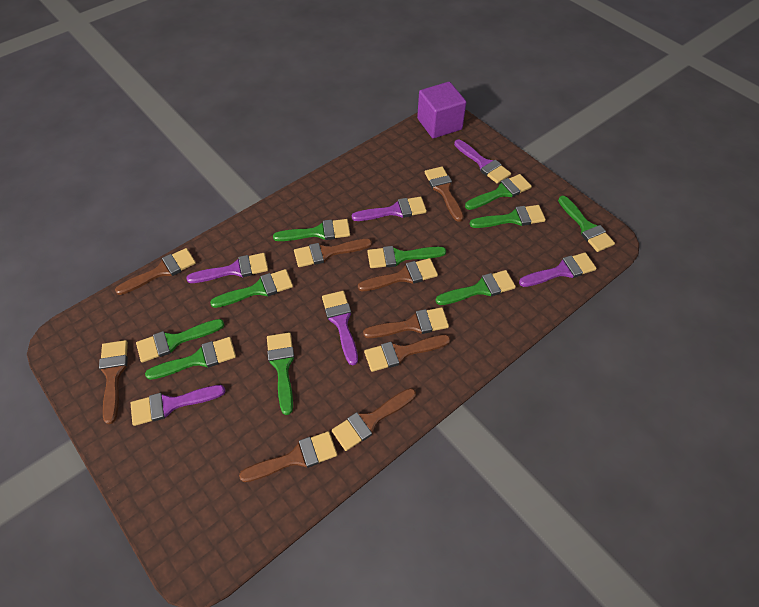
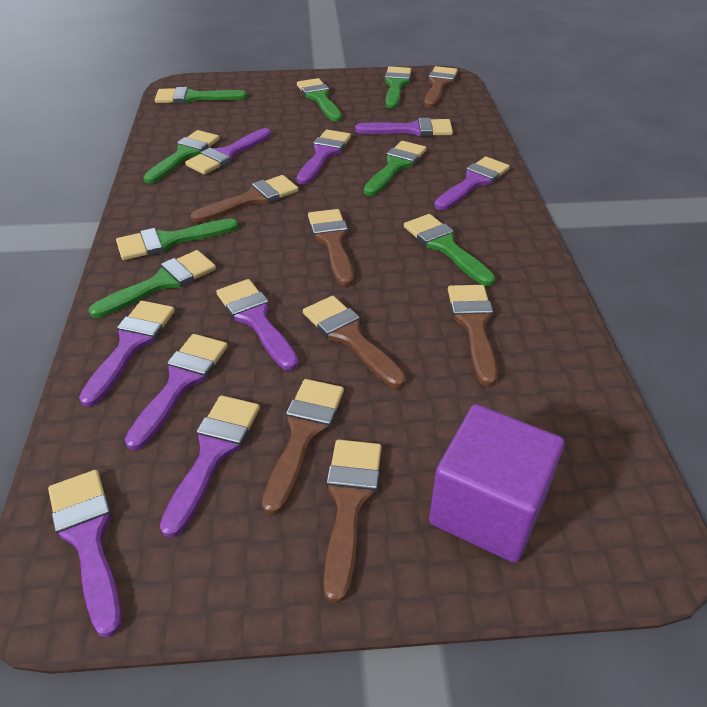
brown brush: [99,340,128,424] [115,248,196,295] [239,431,337,482] [294,239,372,267] [332,388,416,451] [358,258,438,291] [363,307,449,338] [364,335,451,372] [425,166,464,222] = 9 -> [191,175,298,222] [262,379,344,515] [303,296,406,388] [308,209,354,286] [324,439,382,603] [424,66,458,108] [448,285,498,386] = 7
green brush: [136,319,224,363] [145,337,236,380] [210,269,293,308] [267,332,294,415] [273,219,350,241] [367,246,446,268] [436,270,516,305] [465,174,532,210] [470,205,546,228] [558,196,615,252] = 10 -> [89,250,216,318] [116,218,239,260] [143,130,220,184] [155,87,247,104] [297,78,342,122] [364,141,426,196] [385,67,411,109] [404,214,495,286] = 8
purple brush: [131,385,226,426] [186,253,268,283] [322,291,358,365] [352,196,427,221] [454,139,511,184] [519,252,597,287] = 6 -> [48,470,122,638] [79,301,175,407] [125,334,228,450] [160,395,260,538] [185,128,271,175] [216,279,299,371] [297,130,351,185] [355,118,453,136] [434,156,510,210] = 9

